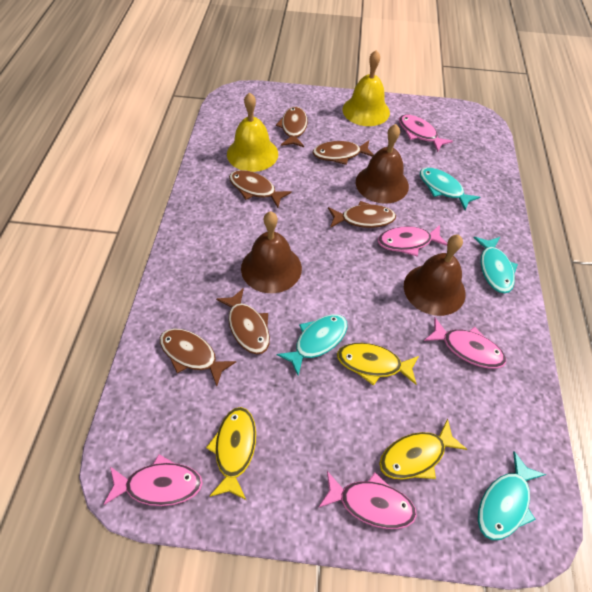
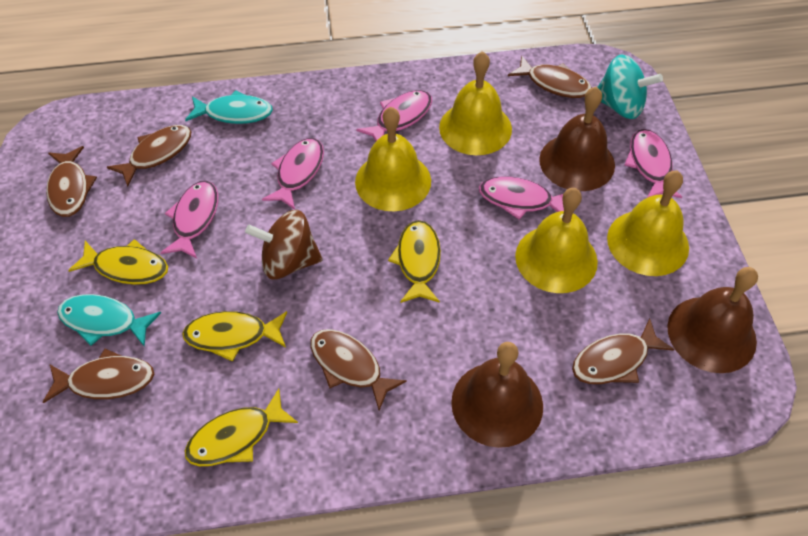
brown spinning top: none = 0 -> [245,210,323,279] = 1
turquoise fish: [276,314,348,375] [420,167,480,210] [474,237,518,293] [478,451,546,540] = 4 -> [57,294,161,347] [185,90,273,124] = 2
turquoise spinning top: none = 0 -> [597,54,663,119] = 1
yellow bell: [227,92,278,172] [342,50,390,126] = 2 -> [355,107,431,211] [439,51,512,155] [515,188,598,293] [607,171,689,276] = 4
yellow fish: [206,407,256,500] [337,343,419,386] [379,419,467,480] = 3 -> [68,239,168,285] [182,311,287,362] [184,389,298,466] [388,220,441,303] = 4

